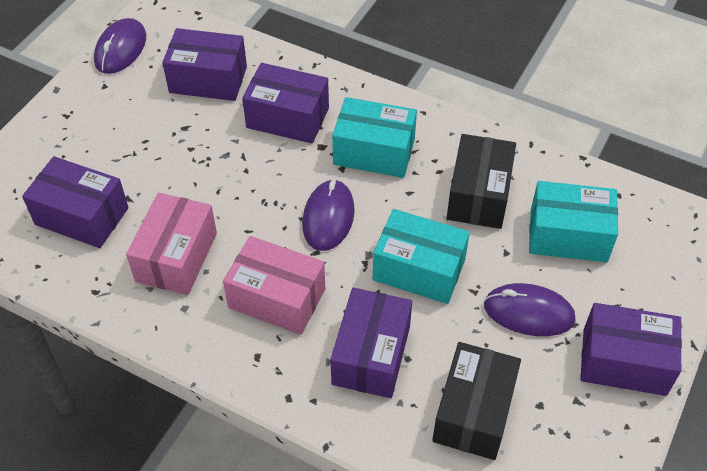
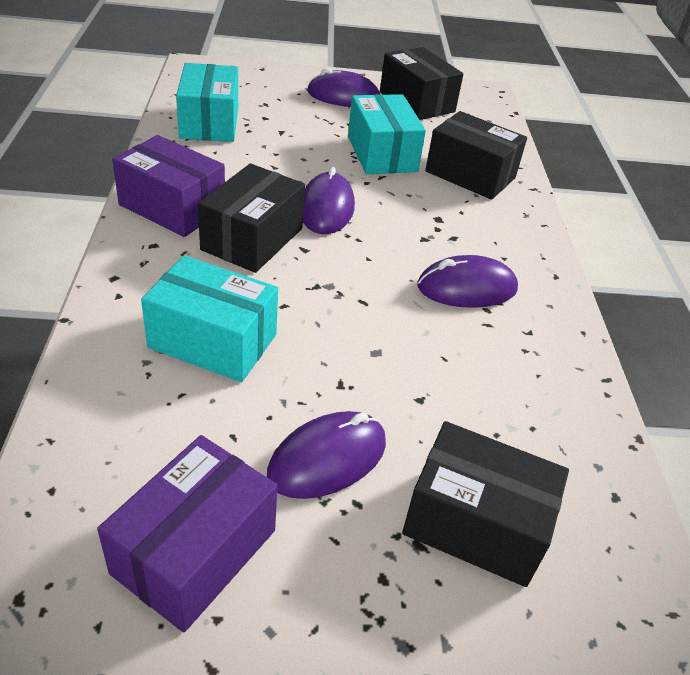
black box: [432,342,521,460] [447,134,516,229] = 2 -> [198,163,305,273] [380,47,463,120] [402,421,569,587] [425,111,527,200] = 4
pink box: [126,193,217,295] [223,236,325,335] = 2 -> none = 0
purple box: [22,156,129,248] [162,28,247,101] [242,63,329,144] [330,288,412,398] [580,303,682,396] = 5 -> [97,435,277,633] [112,135,225,237] = 2
purple mouse: [94,18,146,74] [302,179,355,251] [484,283,576,336] = 3 -> [267,411,386,499] [303,167,355,234] [307,68,380,107] [417,255,518,308] = 4

